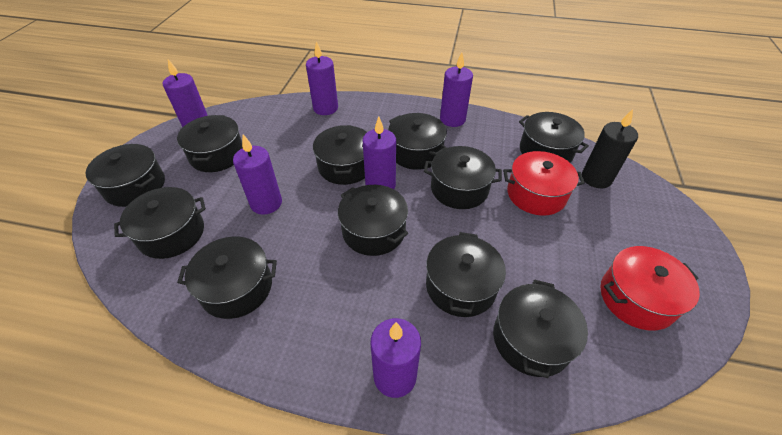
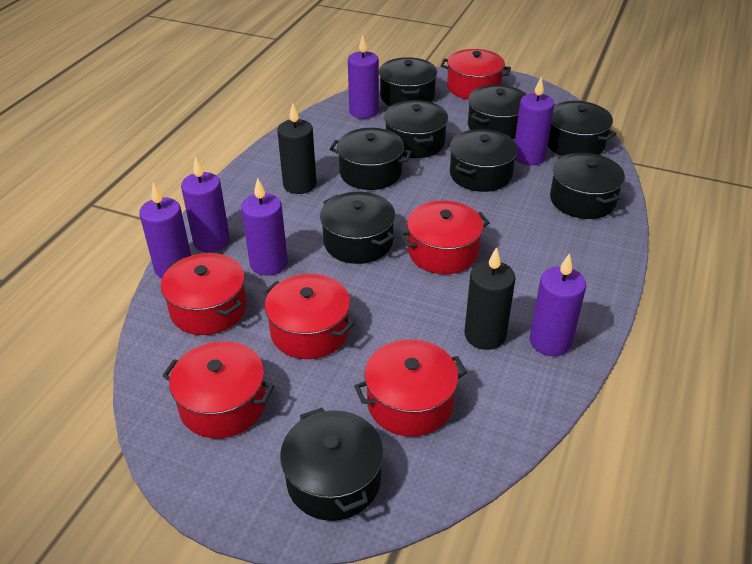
black candle: [582,109,638,188] = 1 -> [277,103,316,194] [464,247,516,350] = 2
black pot: [85,144,165,207] [114,187,206,259] [177,115,243,172] [177,236,277,319] [313,125,367,185] [338,185,408,256] [388,113,447,170] [424,146,502,209] [426,232,506,317] [493,279,588,378] [519,112,589,162] = 11 -> [280,408,384,521] [320,192,395,264] [330,128,412,190] [379,57,437,106] [384,100,448,158] [450,129,518,192] [468,85,527,139] [548,101,616,156] [550,153,625,219] = 9
red pot: [503,151,585,216] [601,246,700,330] = 2 -> [161,253,247,335] [162,341,274,438] [263,274,355,359] [354,339,467,437] [399,200,490,274] [440,49,511,99] = 6

